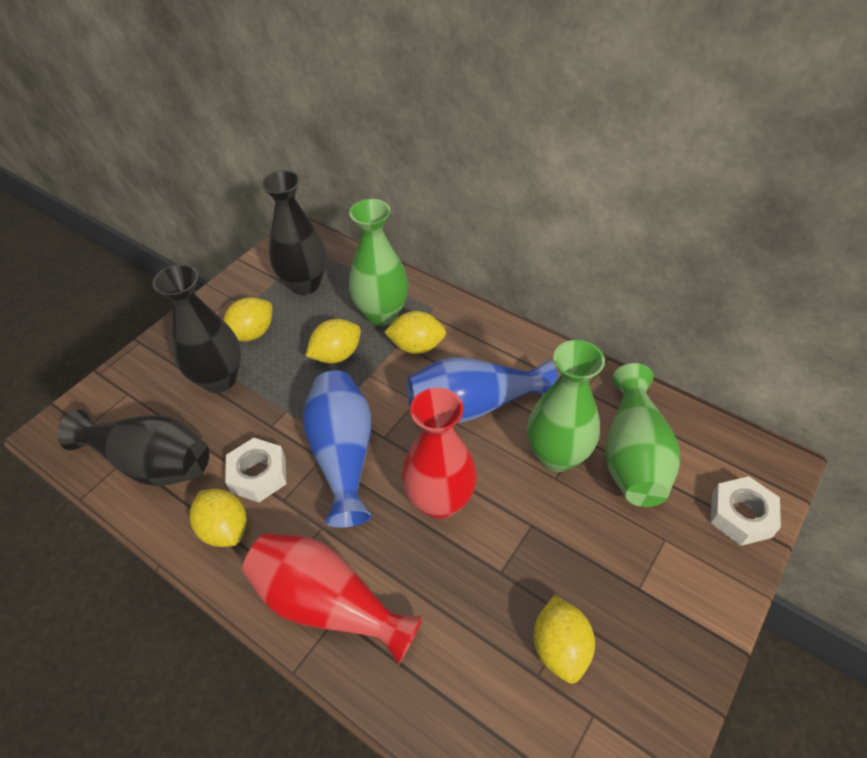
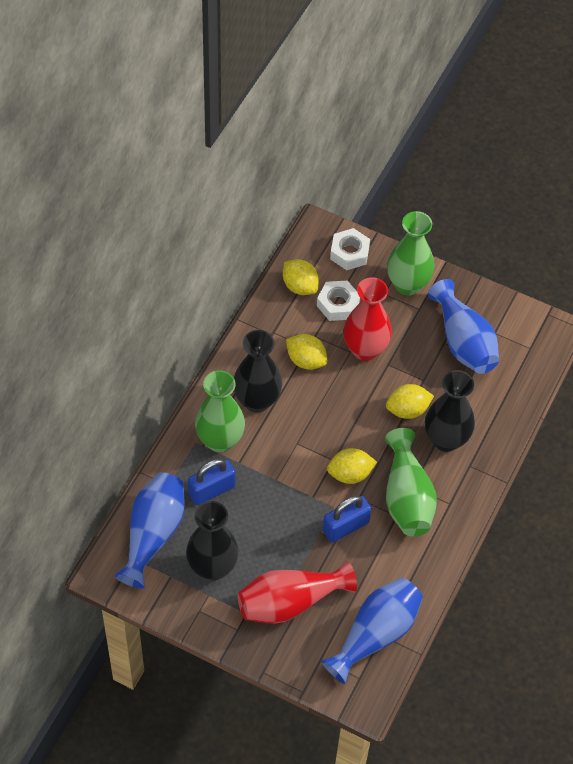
blue padlock: none = 0 -> [188,459,236,505] [323,496,371,543] = 2
blue vase: [303,370,372,528] [407,357,558,423] = 2 -> [114,472,185,588] [321,578,423,684] [428,279,499,374] = 3
yellow lemon: [189,489,247,547] [223,297,273,341] [306,319,361,363] [384,311,446,354] [533,595,595,684] = 5 -> [283,260,319,295] [286,334,328,370] [327,448,377,484] [386,384,434,419] = 4

